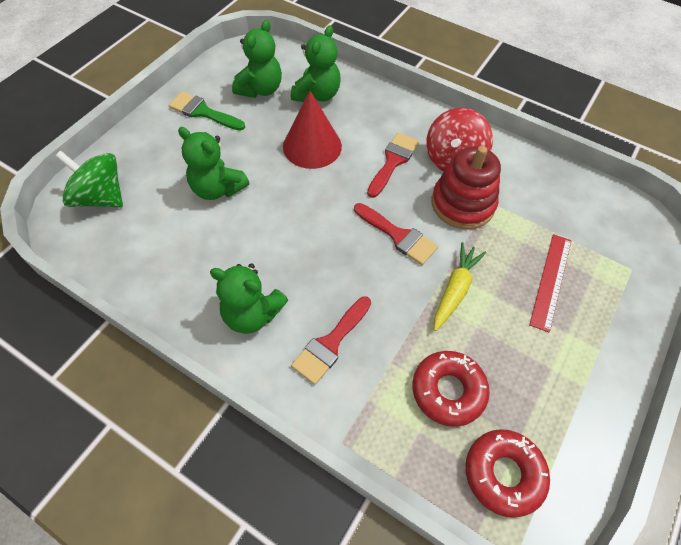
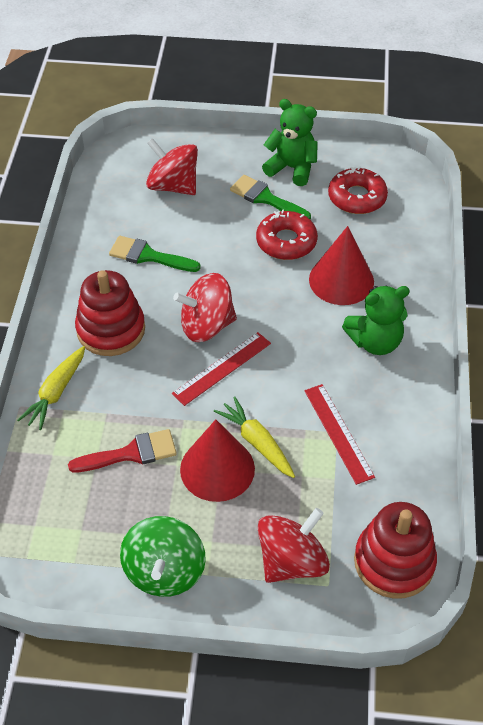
green brush: [169,92,245,131] = 1 -> [109,236,201,272] [230,175,311,219] = 2
green teddy bear: [178,127,249,200] [210,263,288,334] [232,20,282,98] [291,25,341,102] = 4 -> [262,99,318,186] [342,286,410,355] = 2
red brush: [291,296,371,385] [354,203,438,265] [367,133,419,198] = 3 -> [68,429,177,473] = 1
red cone: [283,91,342,169] = 1 -> [180,419,255,502] [309,226,374,305] = 2
red ruler: [529,234,572,333] = 1 -> [172,332,271,406] [304,384,375,485] = 2
red spinning top: [426,108,493,171] = 1 -> [146,138,198,195] [173,273,237,342] [258,508,330,583] = 3
red stacking toy: [432,146,501,230] = 1 -> [75,270,145,356] [354,502,437,599] = 2
yellow carrot: [434,242,486,331] = 1 -> [17,346,85,430] [214,396,295,478] = 2

